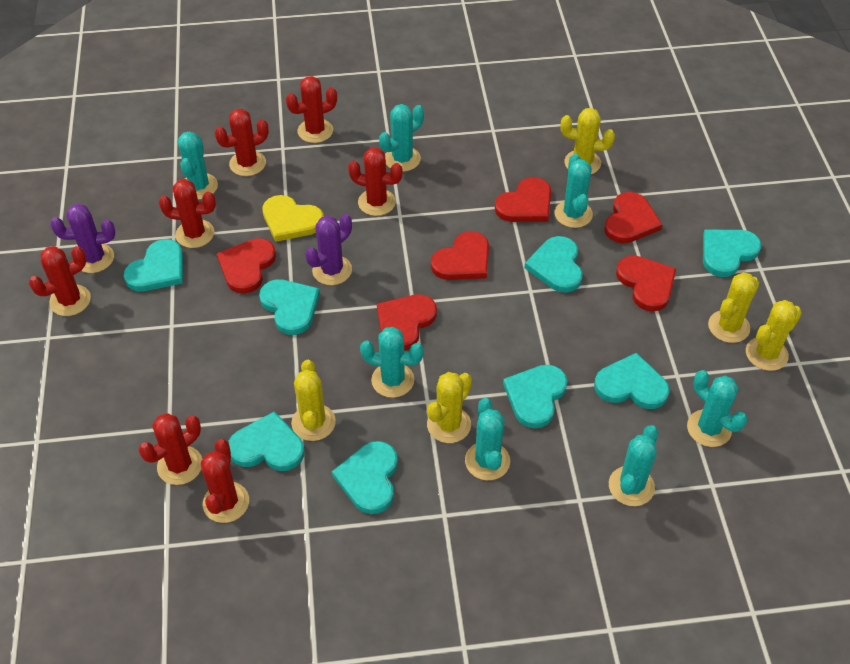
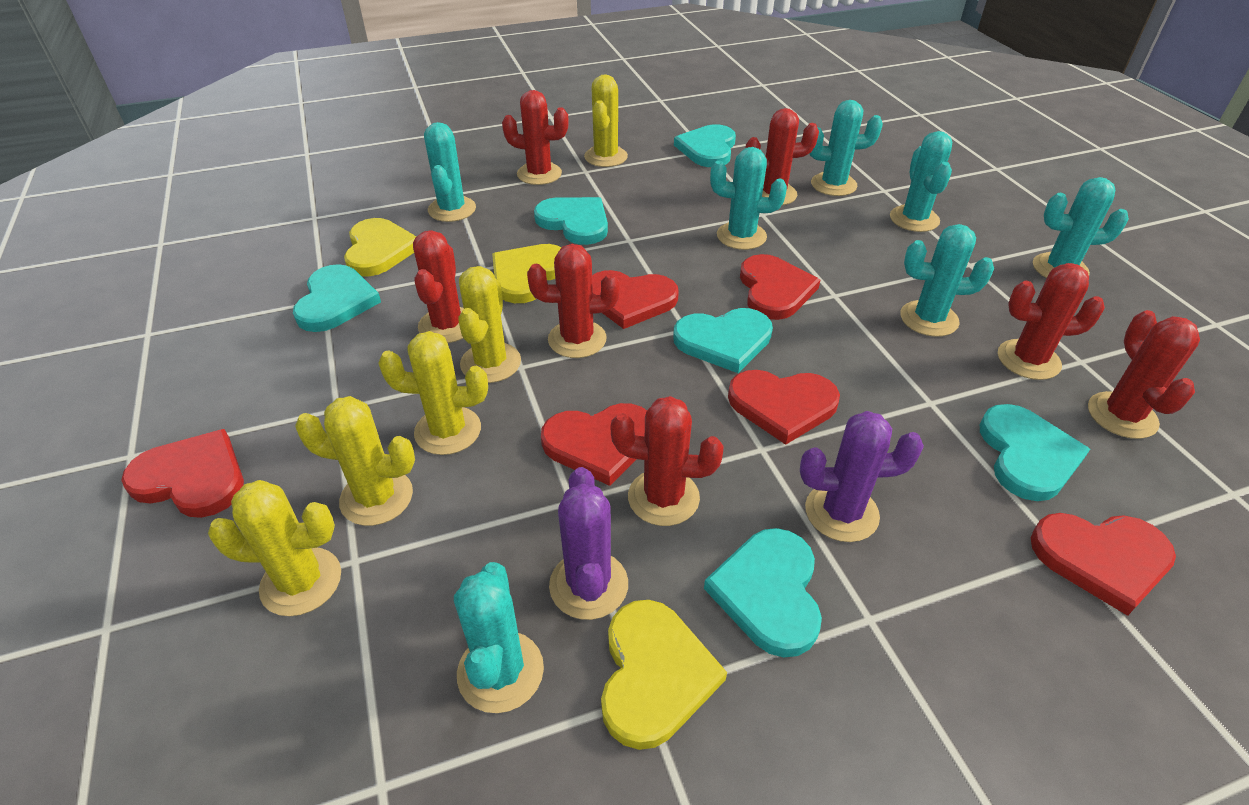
turquoise heart: [124,239,183,291] [228,412,304,471] [259,279,320,335] [332,441,398,514] [503,365,567,428] [524,236,583,293] [594,353,670,409] [703,230,761,277] = 8 -> [293,264,381,332] [534,197,608,245] [673,308,773,373] [674,124,736,167] [704,528,822,657] [980,404,1090,501] = 6
yellow heart: [262,195,324,242] = 1 -> [344,218,417,277] [492,244,561,303] [601,600,727,750] = 3

